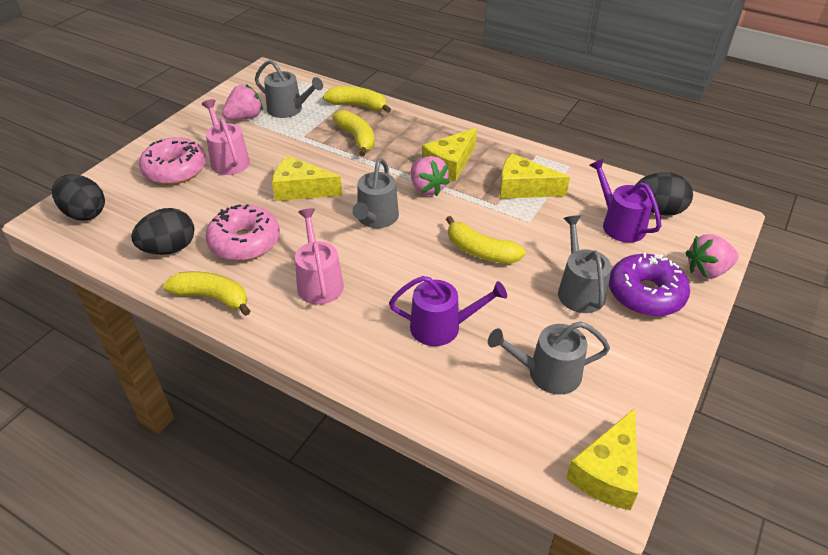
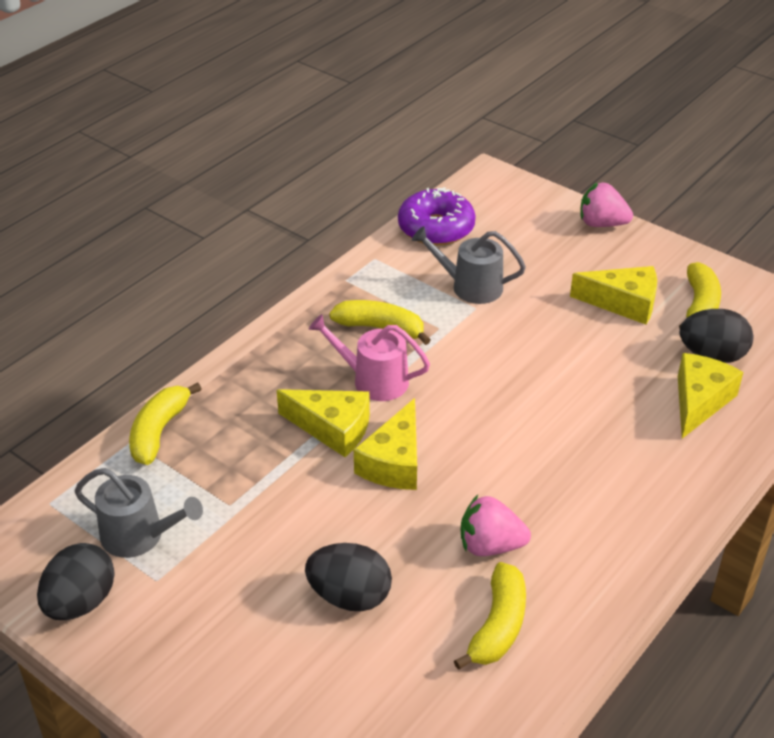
grey watering can: [255,60,323,118] [352,158,399,228] [488,322,610,395] [558,215,611,313] = 4 -> [74,468,203,558] [412,226,526,304] = 2
pink donut: [139,137,206,185] [206,204,280,261] = 2 -> none = 0
pink strawberry: [222,84,263,120] [411,156,450,196] [685,234,739,279] = 3 -> [461,495,531,556] [580,182,633,227] = 2
pink watering can: [202,99,250,175] [295,208,344,304] = 2 -> [309,314,430,401] = 1
purple watering can: [389,276,507,346] [589,158,661,243] = 2 -> none = 0

